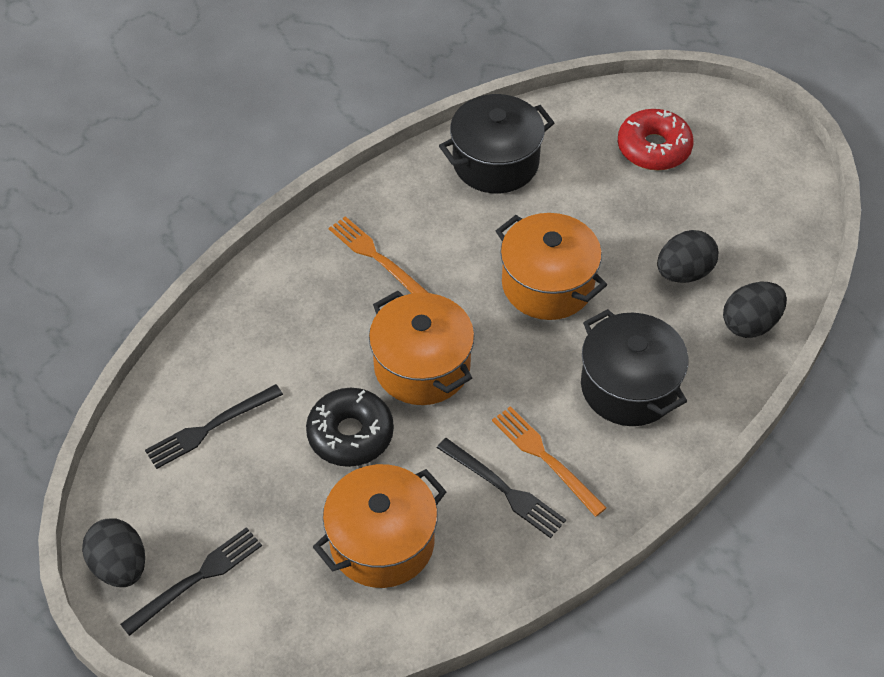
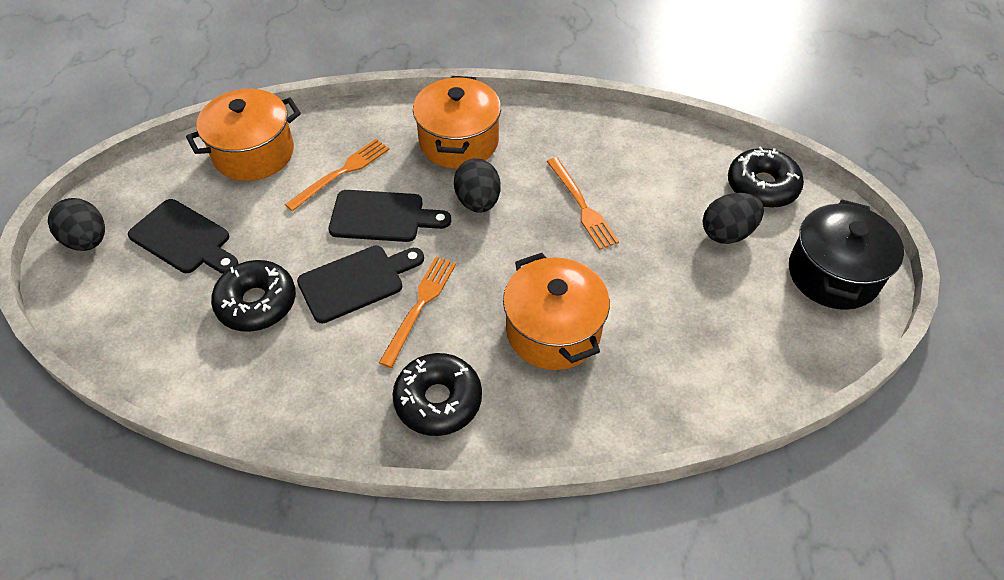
black cutting board: none = 0 -> [128,199,239,274] [297,246,424,323] [329,190,451,242] = 3
black donut: [306,388,394,467] = 1 -> [211,260,296,332] [392,353,482,436] [728,146,804,208] = 3
black fork: [120,527,262,636] [145,384,283,469] [437,438,566,538] = 3 -> none = 0
black pot: [439,94,554,193] [581,309,689,426] = 2 -> [789,199,904,310] = 1
orange fork: [329,216,429,294] [492,406,607,517] = 2 -> [285,139,390,211] [379,257,456,368] [547,157,619,250] = 3
red donut: [618,109,694,170] = 1 -> none = 0

